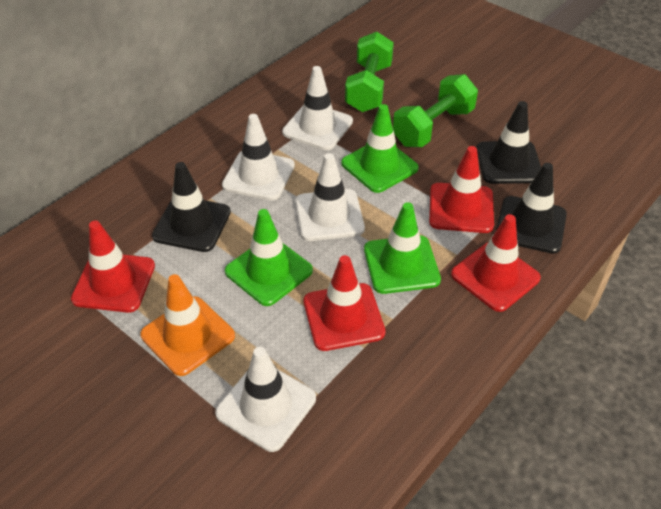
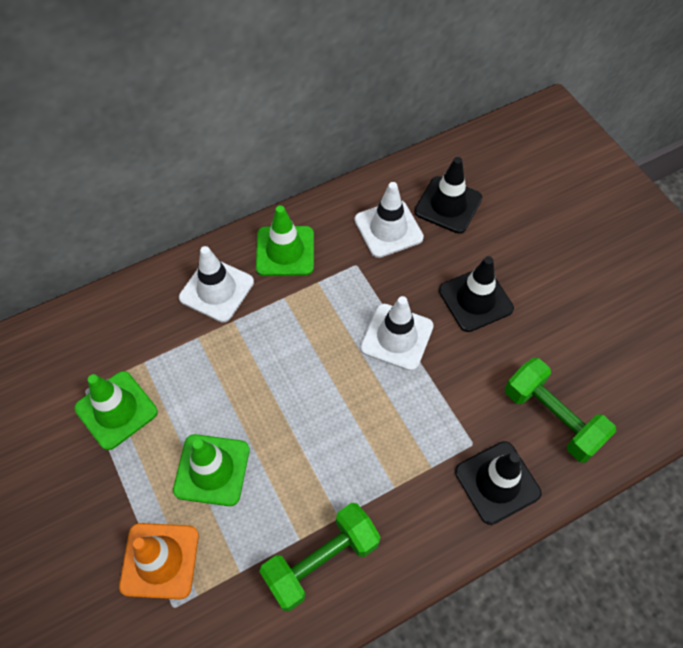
red traffic cone: [71,220,155,313] [304,255,386,351] [429,146,494,233] [451,214,541,312] = 4 -> none = 0
white traffic cone: [215,347,316,452] [222,114,295,201] [282,66,353,150] [295,153,365,241] = 4 -> [179,246,254,323] [354,182,424,258] [360,296,433,371] = 3

